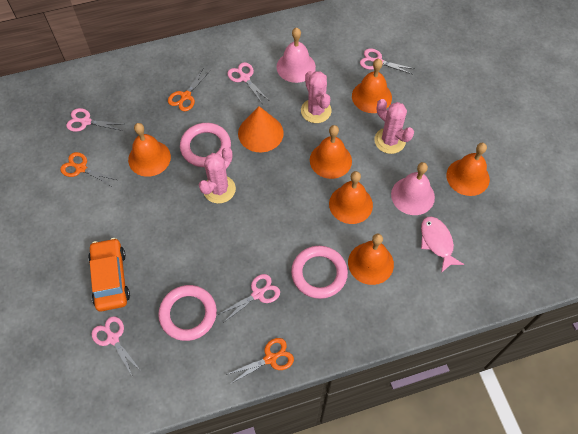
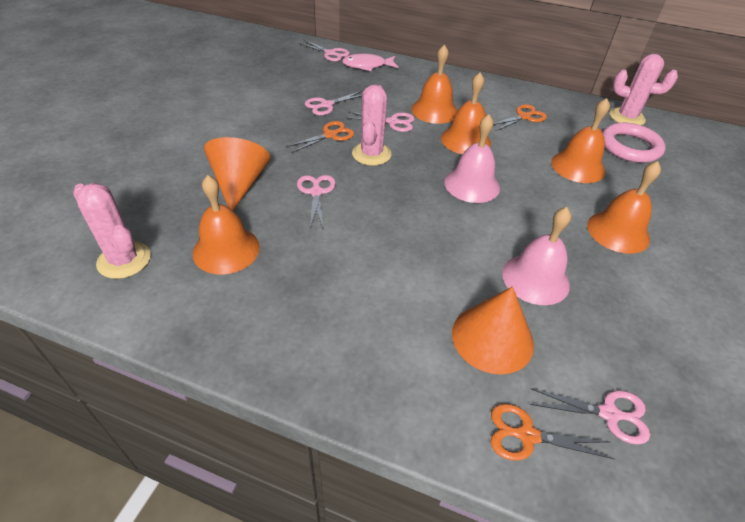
orange bell: [128,123,171,177] [310,125,352,179] [329,171,373,224] [348,233,394,285] [352,59,392,113] [446,143,490,196] = 6 -> [193,175,260,274] [411,44,457,124] [441,72,491,154] [551,98,610,183] [587,161,661,254] = 5
orange car: [88,238,130,311] = 1 -> none = 0
orange cone: [238,106,284,152] = 1 -> [204,137,270,210] [452,286,534,375] = 2
pink ring: [158,285,217,341] [180,123,231,167] [291,246,348,299] = 3 -> [602,123,666,163] = 1

